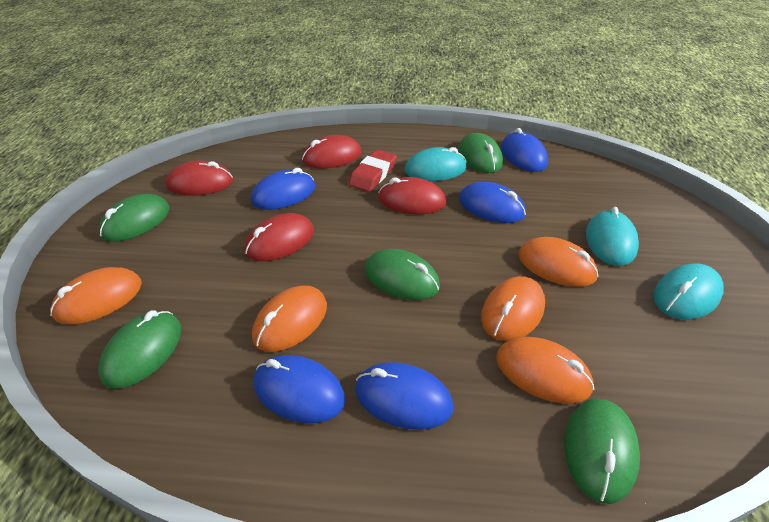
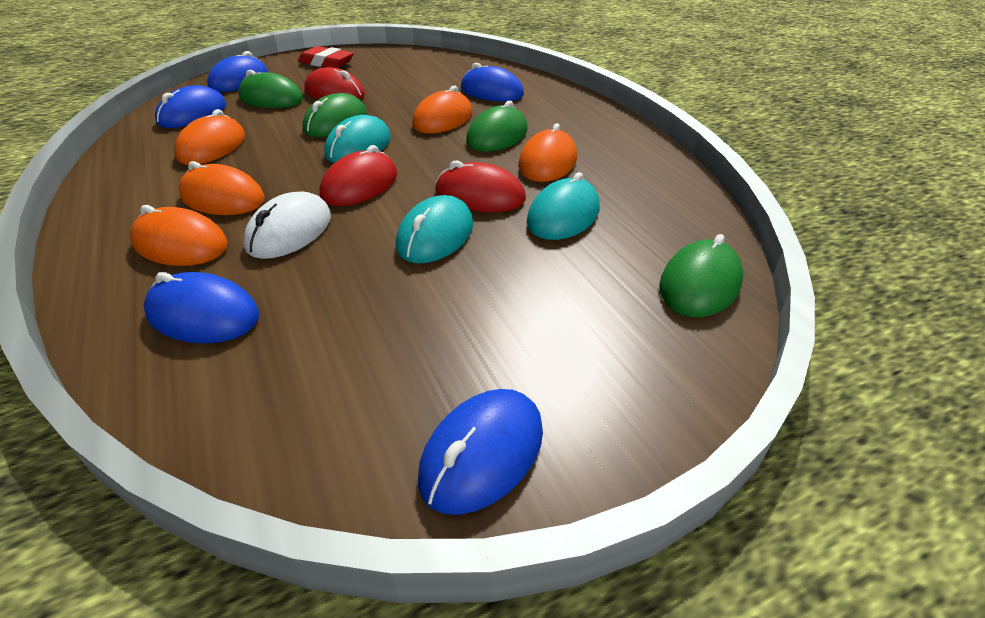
green mouse: [98,310,181,389] [99,194,170,242] [365,249,440,300] [458,133,503,173] [564,399,640,504] = 5 -> [238,70,303,108] [302,93,367,137] [466,101,528,152] [659,234,743,317] = 4
red mouse: [166,160,233,196] [244,213,314,261] [302,135,362,169] [378,177,446,214] = 4 -> [304,67,365,100] [319,145,397,206] [435,160,526,212] = 3
white mouse: none = 0 -> [243,191,331,259] = 1

